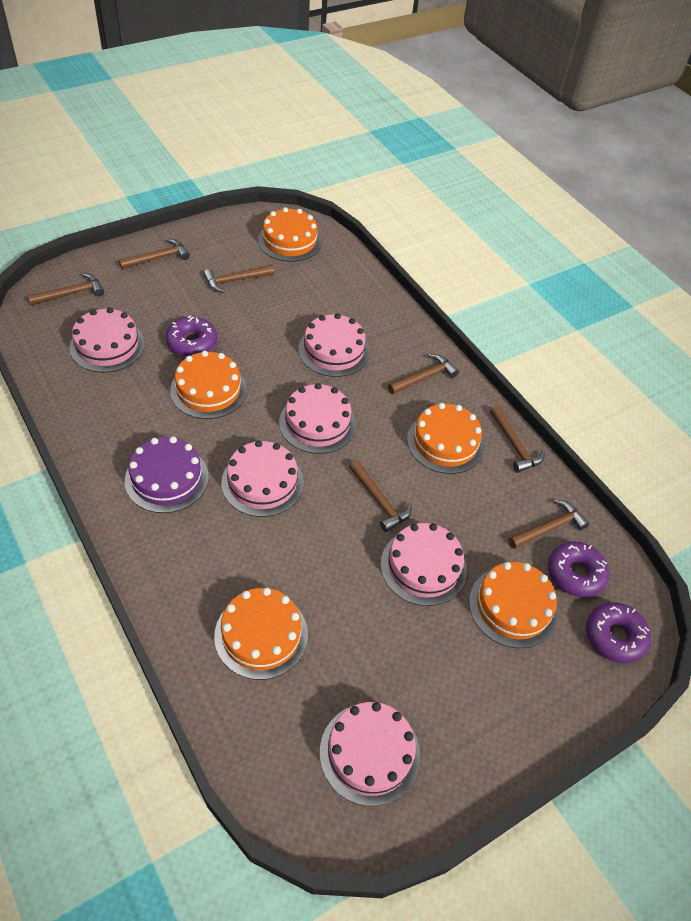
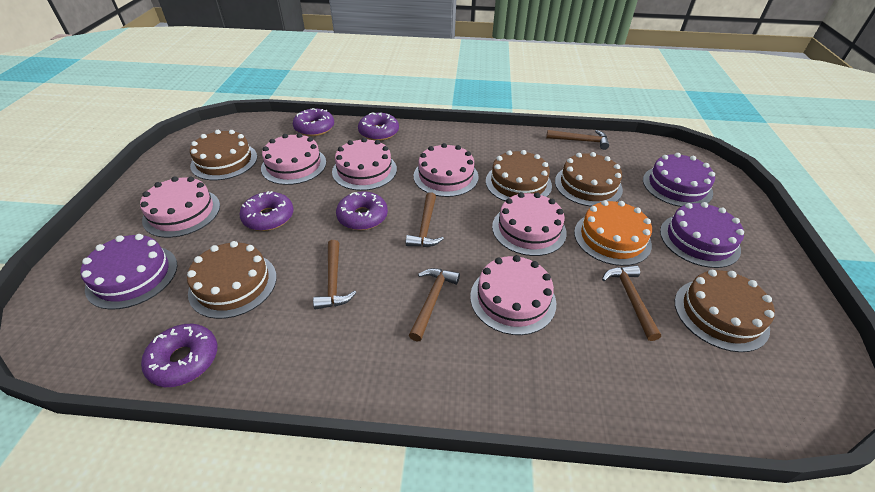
brown cake: none = 0 -> [187,241,277,319] [190,130,257,180] [486,150,552,201] [555,152,623,207] [675,270,775,352] = 5
brown hammer: [28,273,104,305] [119,239,190,269] [203,265,274,293] [349,460,412,532] [388,354,459,394] [490,406,545,473] [508,500,589,549] = 7 -> [313,240,357,310] [406,192,444,247] [409,268,460,342] [546,130,609,150] [602,265,661,341] = 5
orange cake: [170,351,247,419] [214,588,308,680] [258,207,322,262] [407,403,484,474] [469,562,558,648] = 5 -> [574,200,652,266] = 1
purple cake: [125,436,209,513] = 1 -> [80,234,177,310] [643,153,715,207] [660,202,744,268] = 3
purple donut: [166,315,217,357] [548,542,609,597] [586,602,651,663] = 3 -> [141,324,218,387] [240,191,294,231] [293,108,334,136] [336,191,388,230] [358,112,399,141] = 5

